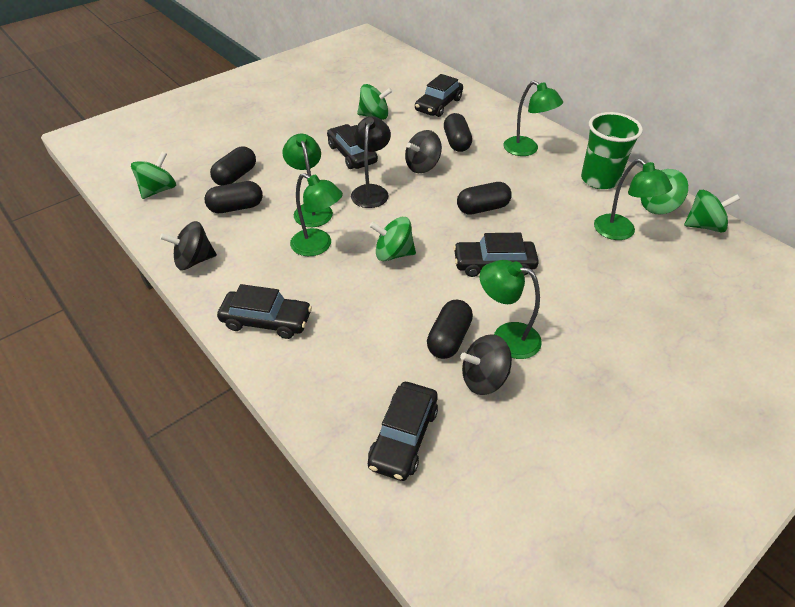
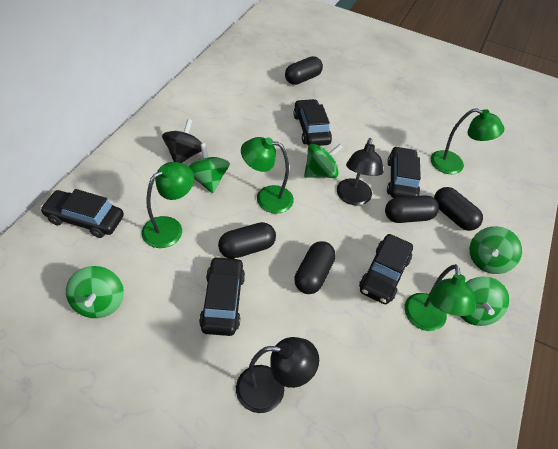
black lamp: [351,116,391,208] = 1 -> [236,337,319,413] [337,138,383,206] = 2
black spinning top: [160,221,217,270] [405,130,442,173] [460,334,512,395] = 3 -> [162,119,202,163] = 1
green cup: [581,112,643,189] = 1 -> none = 0
green lamp: [282,134,333,227] [290,173,343,256] [480,260,542,359] [503,80,563,156] [594,159,673,240] = 5 -> [142,162,194,248] [241,137,294,214] [404,264,476,331] [431,108,504,174] = 4

